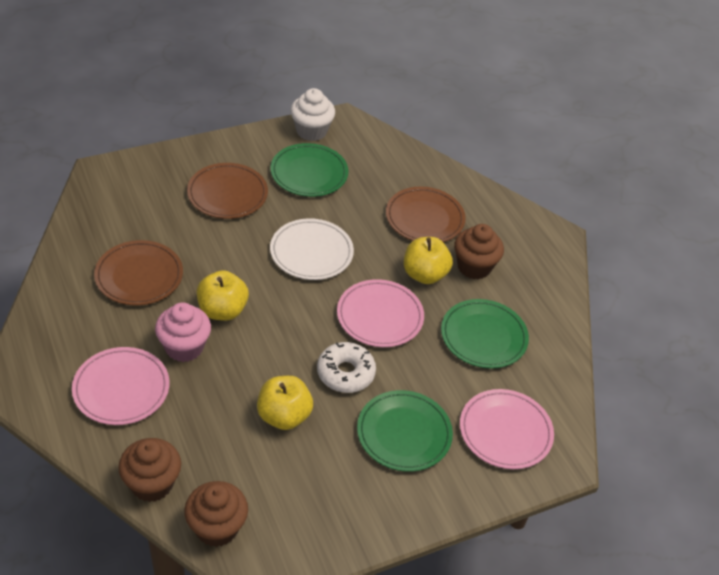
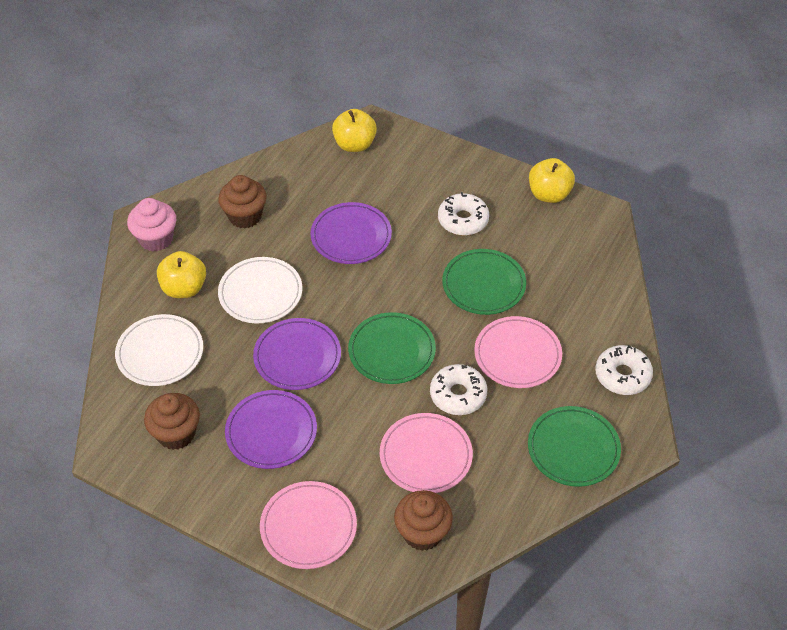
brown plate: [94,240,183,306] [187,163,268,219] [386,187,466,242] = 3 -> none = 0
purple plate: none = 0 -> [225,390,317,469] [253,318,341,390] [310,202,392,264] = 3
white cupcake: [290,88,335,141] = 1 -> none = 0
white donut: [317,342,376,393] = 1 -> [430,364,487,415] [438,192,489,236] [595,345,653,395] = 3
white plate: [270,218,354,280] = 1 -> [115,314,203,386] [218,257,302,323] = 2

